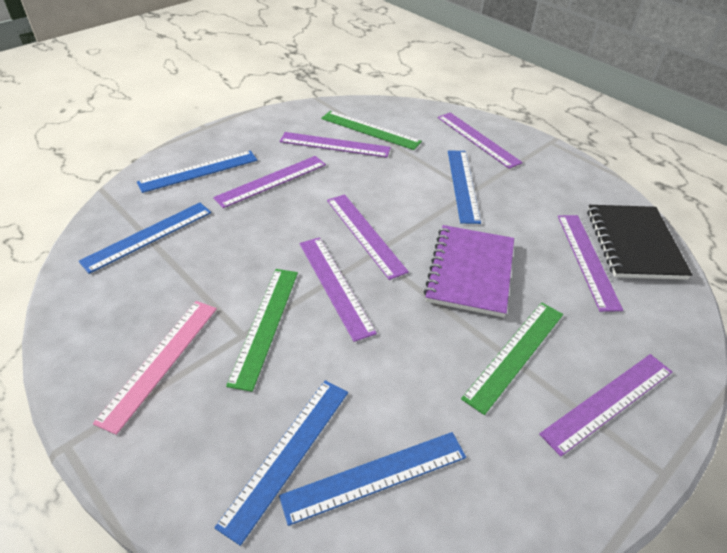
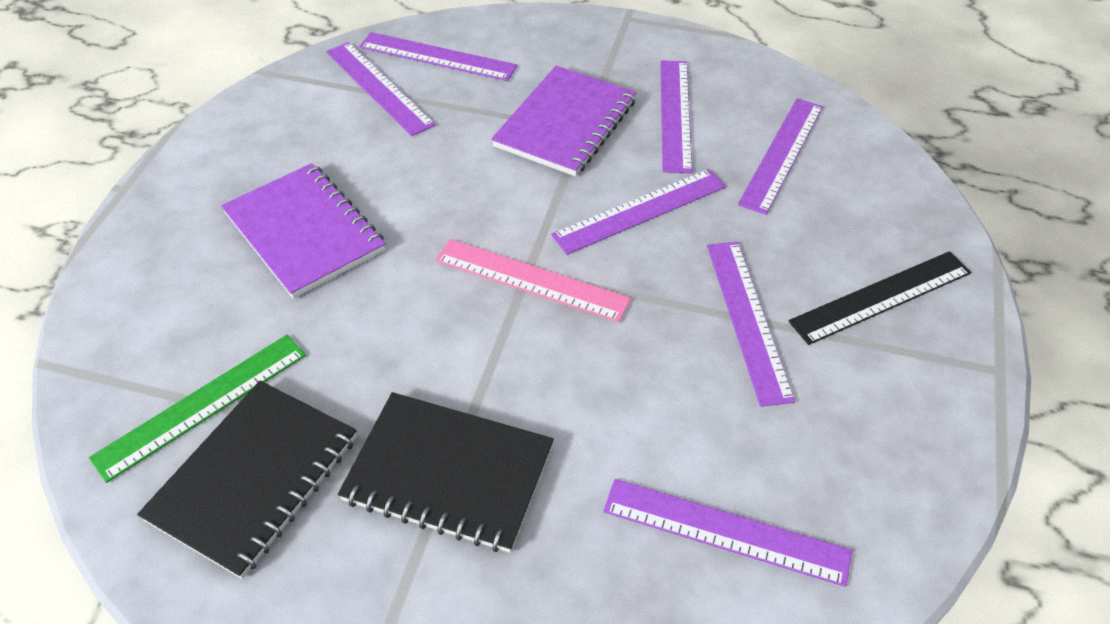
black notebook: [587,205,692,280] = 1 -> [137,381,357,579] [338,392,554,553] = 2
black ruler: none = 0 -> [789,251,971,345] = 1
blue ruler: [78,203,211,274] [137,151,257,193] [214,380,348,546] [279,432,466,526] [448,150,481,224] = 5 -> none = 0
green ruler: [226,269,298,392] [321,111,422,150] [461,302,563,415] = 3 -> [89,335,306,483] = 1
purple notebook: [424,225,514,317] = 1 -> [221,163,386,299] [491,66,637,176] = 2

